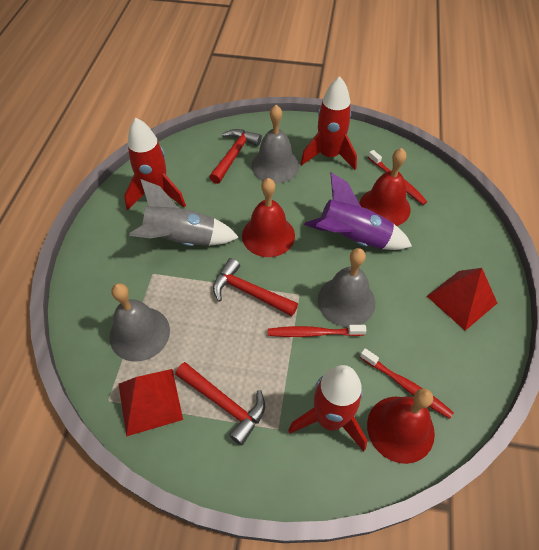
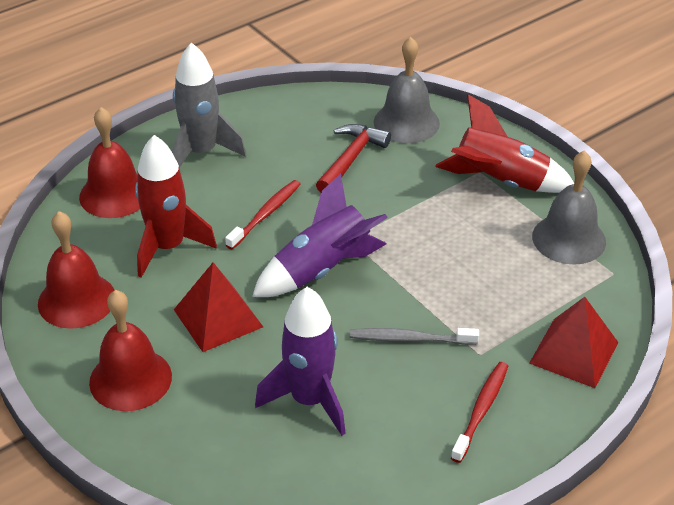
grey bell: [109,283,170,362] [251,105,299,183] [317,248,375,327] = 3 -> [374,37,440,143] [532,151,606,265] = 2
grey toothbrush: none = 0 -> [350,328,479,345] = 1
purple rocket: [304,172,412,250] = 1 -> [252,173,388,297] [255,287,346,436] = 2
red hammer: [175,362,265,446] [209,129,262,184] [213,258,298,316] = 3 -> [316,124,391,192] = 1
red rocket: [124,118,186,210] [288,365,367,452] [301,76,357,170] = 3 -> [135,135,217,278] [435,94,574,193] = 2
red toothbrush: [268,325,366,337] [360,348,454,419] [368,150,427,205] = 3 -> [225,180,301,250] [451,362,508,463] = 2

